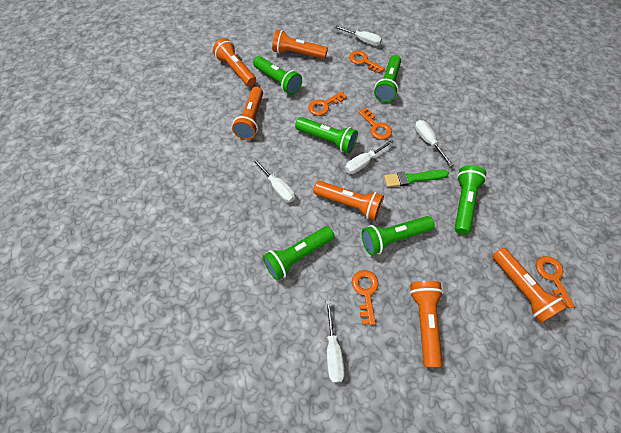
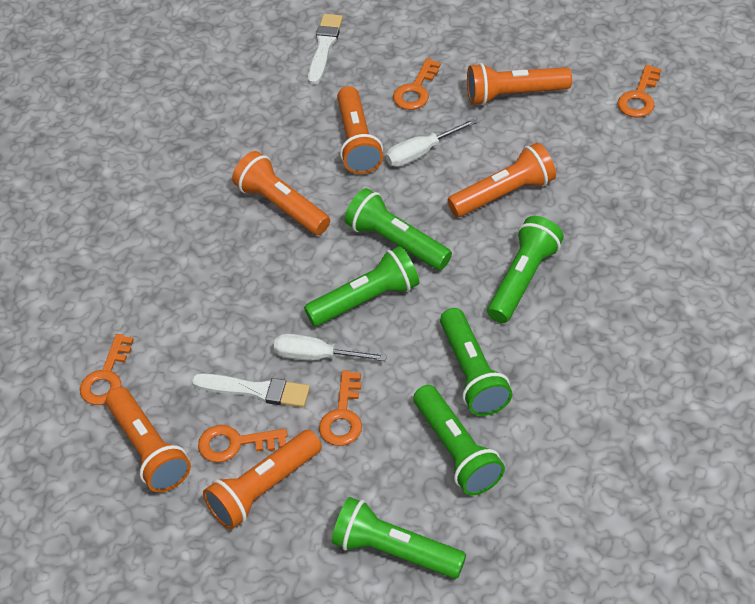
green brush: [384,170,449,187] = 1 -> none = 0
white brush: none = 0 -> [192,373,310,408] [308,14,343,85] = 2
white screwdriver: [252,158,295,203] [326,301,345,383] [335,26,382,46] [345,139,395,174] [415,120,453,166] = 5 -> [274,333,387,361] [386,119,477,167] = 2

